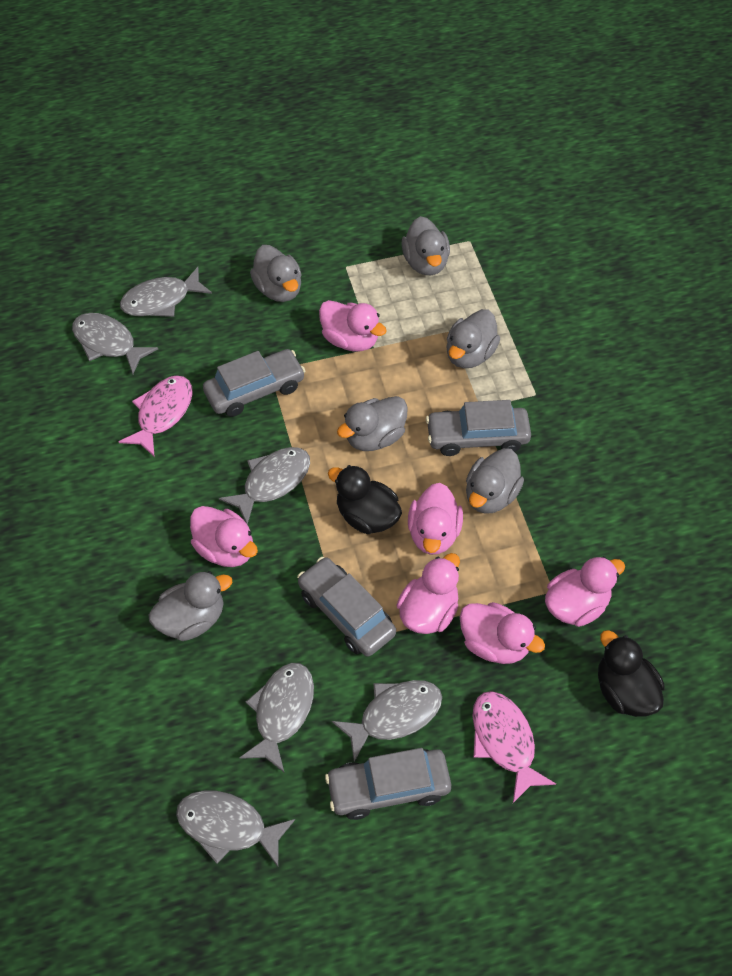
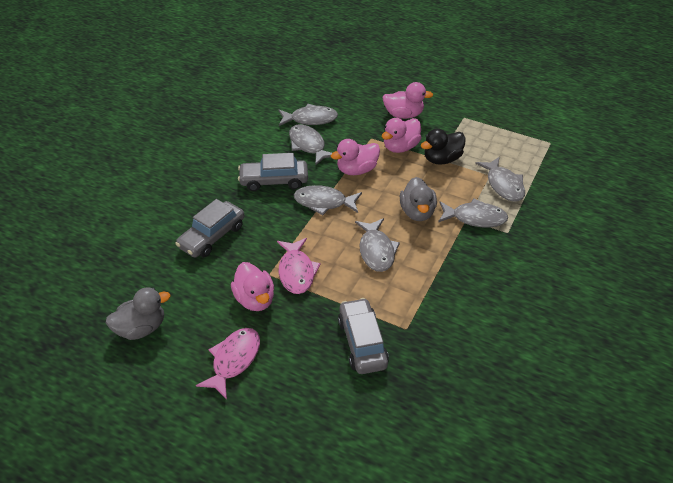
black duck: [328,465,402,534] [598,630,664,717] = 2 -> [421,128,466,165] = 1
grey car: [203,349,306,417] [297,557,396,657] [325,748,451,820] [426,400,531,456] = 4 -> [175,199,245,258] [238,153,308,191] [338,298,389,374] = 3
grey duck: [149,571,232,641] [250,245,302,302] [337,396,408,451] [402,216,450,275] [446,309,500,368] [466,448,524,514] = 6 -> [106,287,170,340] [400,177,437,221] = 2
pink duck: [190,506,258,567] [319,300,387,351] [397,553,460,634] [408,483,463,555] [460,602,545,664] [545,556,625,627] = 6 -> [231,262,274,311] [331,139,380,175] [382,82,433,119] [382,118,422,153] = 4

